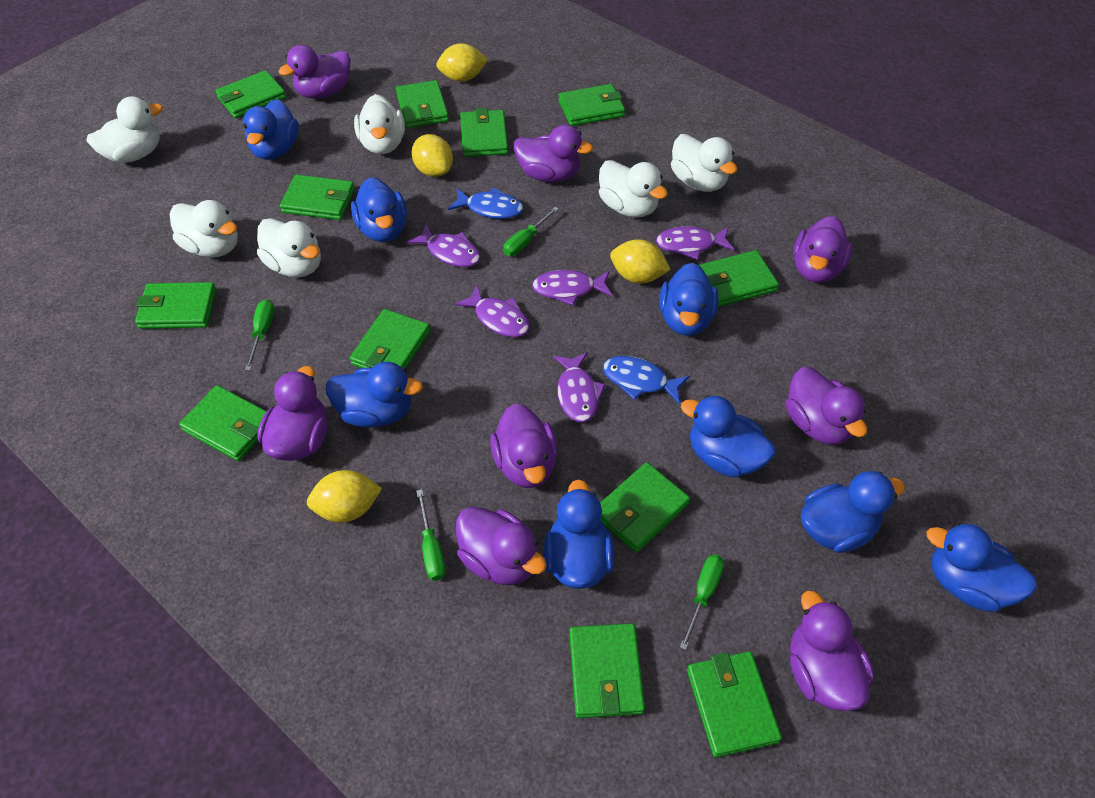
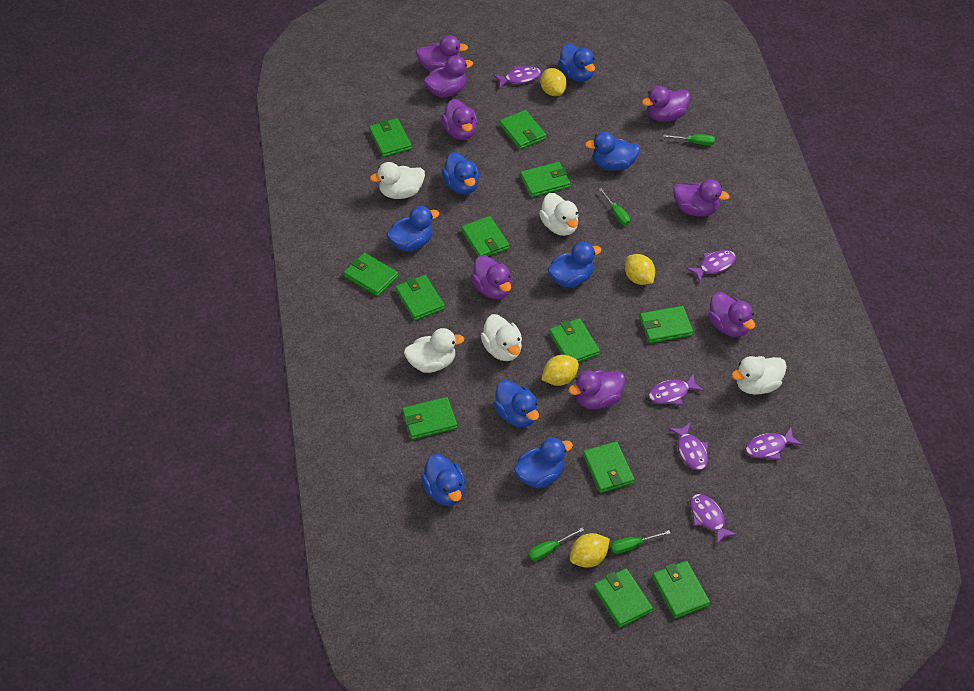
blue fish: [448,188,524,219] [603,356,689,404] = 2 -> none = 0
purple fish: [407,224,481,267] [455,286,529,337] [532,270,613,306] [553,352,606,422] [656,226,734,260] = 5 -> [493,66,541,89] [648,373,704,405] [669,423,708,470] [687,250,736,282] [690,494,738,545] [745,427,802,460] = 6
white duck: [86,96,163,163] [170,200,238,258] [257,218,321,278] [354,94,405,154] [599,160,668,218] [671,134,737,192] = 6 -> [370,162,425,199] [404,328,464,373] [481,314,522,361] [539,193,578,236] [732,356,787,395] = 5

